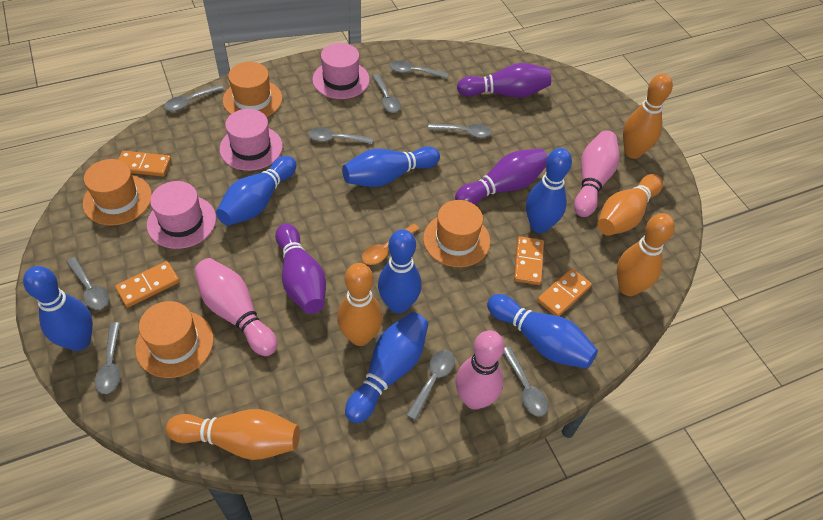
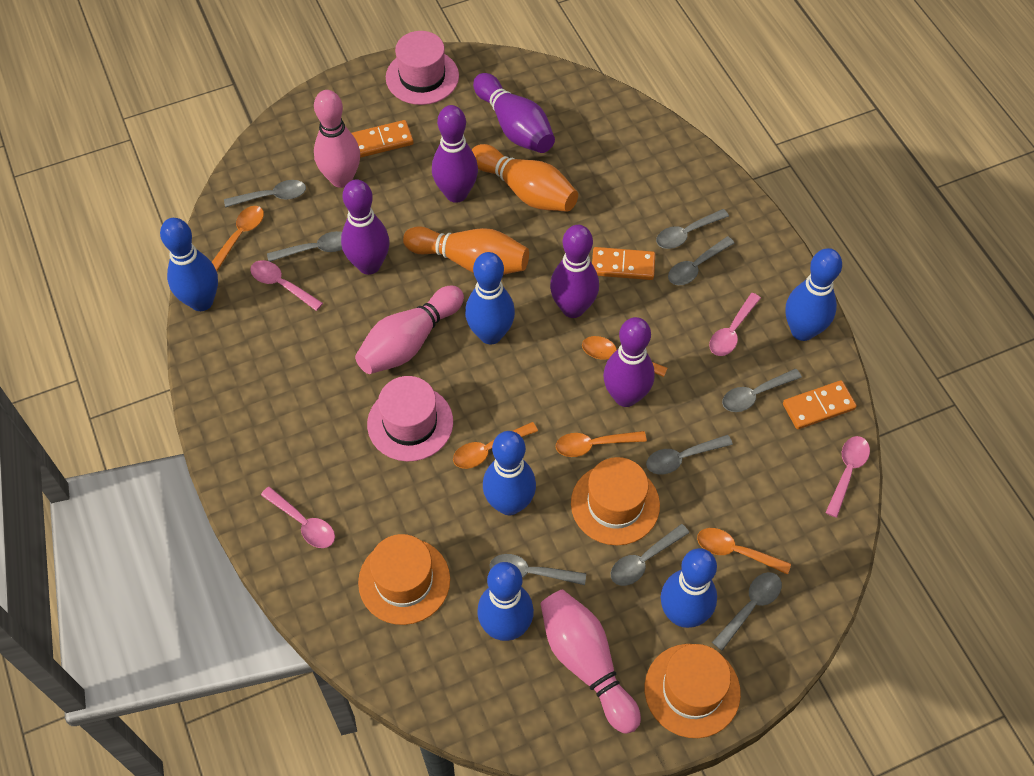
blue bowling pin: [23,266,93,351] [216,156,296,226] [342,146,440,187] [345,312,428,423] [378,229,422,314] [487,294,598,369] [526,148,572,233] = 7 -> [160,218,218,311] [465,252,515,344] [477,562,534,641] [483,431,536,515] [661,548,717,628] [785,248,842,341] = 6
orange bowling pin: [166,409,300,460] [337,263,383,346] [597,174,663,236] [617,213,675,296] [623,74,673,159] = 5 -> [403,227,529,275] [472,144,578,212] = 2
orange domino: [115,261,180,308] [118,151,171,177] [514,236,544,285] [537,268,592,316] = 4 -> [352,120,414,158] [592,247,655,280] [783,380,857,429] = 3
orange hat: [83,159,152,226] [135,301,214,378] [223,62,282,117] [423,200,490,267] = 4 -> [358,534,450,625] [571,457,660,545] [645,644,741,738] = 3
orange spoon: [362,224,419,265] = 1 -> [212,206,264,271] [453,422,538,469] [556,431,647,457] [582,336,667,377] [697,528,791,575] = 5
pink hat: [147,181,216,249] [220,109,283,171] [312,43,370,99] = 3 -> [367,376,453,461] [386,31,459,105] = 2
pink spoon: none = 0 -> [250,260,323,311] [261,487,335,548] [709,293,761,356] [825,436,870,518] = 4
purple bowling pin: [275,223,326,314] [455,148,548,205] [457,63,551,98] = 3 -> [341,179,389,275] [432,105,478,203] [473,73,555,153] [550,225,599,318] [603,317,655,407] = 5

